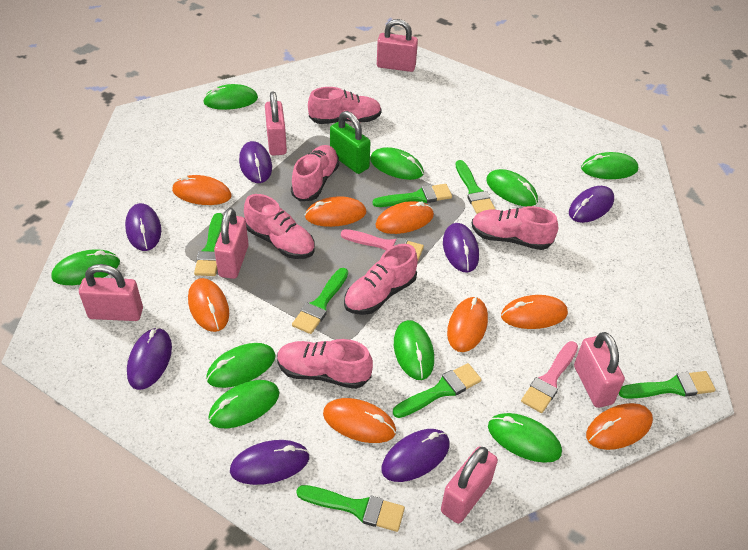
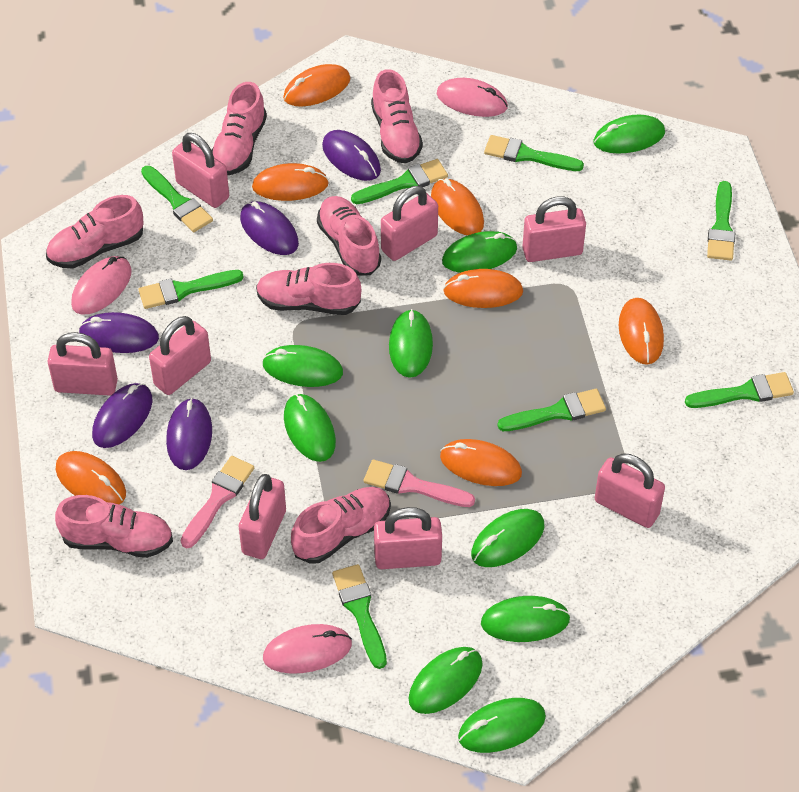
green brush: [194,213,223,276] [292,268,348,334] [296,485,405,532] [373,184,452,207] [393,363,482,418] [455,160,495,214] [619,371,716,399] = 7 -> [138,270,244,309] [141,166,213,232] [332,564,387,669] [351,159,448,204] [484,135,584,171] [497,389,606,431] [685,372,794,408] [707,181,735,261] = 8
green padlock: [330,111,370,174] = 1 -> none = 0
orange mouse: [172,175,232,205] [188,278,229,332] [305,196,366,227] [323,398,396,443] [375,201,434,234] [447,297,488,352] [501,295,568,329] [586,403,653,450] = 8 -> [55,451,126,504] [252,163,329,201] [283,64,350,107] [431,179,484,235] [440,439,522,486] [443,269,523,308] [619,298,664,365] = 7
pink mouse: none = 0 -> [71,256,132,315] [263,624,352,673] [437,78,508,117] = 3
pink padlock: [79,264,143,321] [214,208,249,279] [265,91,287,156] [377,19,418,72] [441,446,498,524] [574,332,625,408] = 6 -> [48,332,118,396] [149,316,211,395] [172,133,229,208] [239,474,286,559] [374,507,442,569] [381,186,438,261] [522,196,586,262] [595,453,665,528] = 8
pink shoe: [244,194,315,259] [277,339,373,389] [291,145,339,201] [308,87,382,124] [344,244,418,315] [472,206,558,250] = 6 -> [46,195,144,268] [55,495,173,558] [212,82,267,175] [256,263,361,315] [291,487,391,564] [317,196,381,276] [371,69,423,164] = 7
purple mouse: [125,203,161,251] [127,327,172,390] [230,440,310,485] [239,141,272,183] [381,429,450,482] [443,223,479,273] [569,186,614,223] = 7 -> [78,312,159,353] [92,383,152,448] [166,397,212,470] [240,201,299,255] [322,130,381,181] = 5

